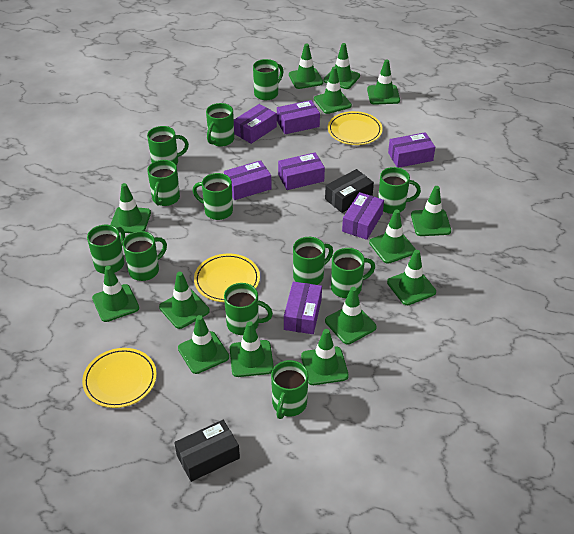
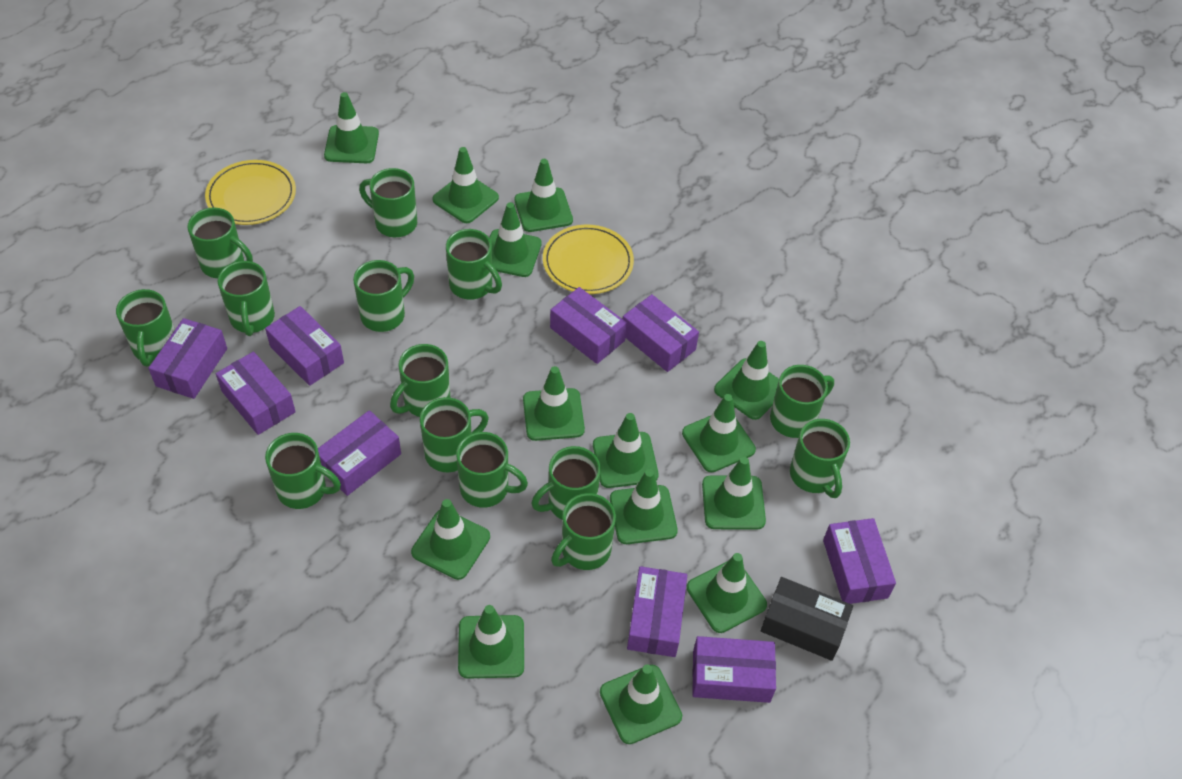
black box: [174,420,240,482] [325,169,374,213] = 2 -> [761,577,853,661] = 1
green mug: [87,225,125,274] [123,231,167,281] [147,126,189,165] [148,160,180,206] [193,173,233,220] [206,103,234,147] [224,283,273,335] [253,59,284,100] [271,360,308,419] [293,237,333,285] [331,248,375,298] [378,167,421,214] = 12 -> [116,289,175,366] [187,207,253,278] [218,261,275,336] [265,433,341,509] [353,260,414,332] [359,168,417,237] [390,344,450,417] [420,397,489,472] [446,229,502,300] [456,432,528,508] [531,446,601,520] [551,493,616,570] [770,365,834,438] [790,419,850,498] = 14
purple box: [224,160,272,200] [234,104,277,144] [277,100,320,134] [278,152,325,190] [284,282,322,334] [342,192,384,240] [388,132,435,168] = 7 -> [148,318,227,399] [216,351,296,435] [265,306,344,386] [318,410,401,496] [550,287,627,364] [623,294,699,372] [627,566,687,657] [692,636,776,703] [823,518,896,604] = 9
yellow plate: [82,348,157,408] [194,253,260,302] [328,111,383,145] = 3 -> [205,160,296,225] [543,225,634,294] = 2

